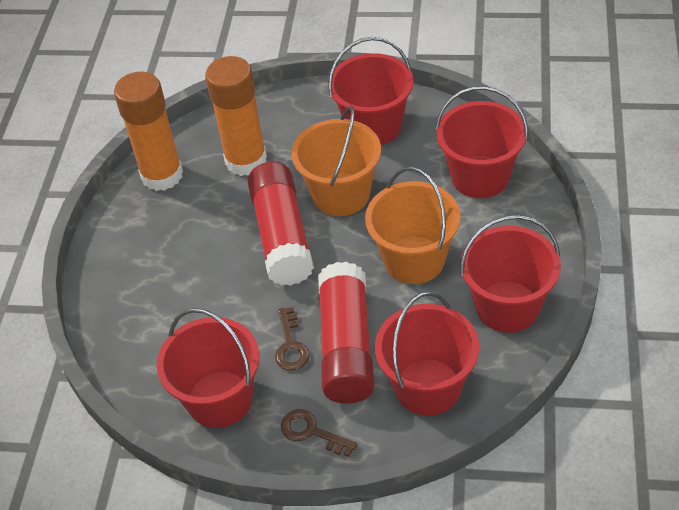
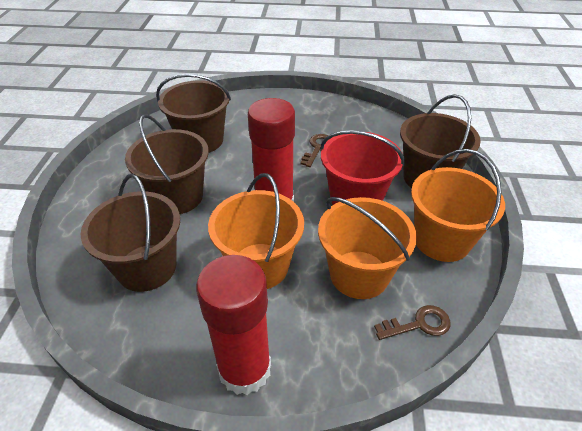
brown bucket: none = 0 -> [81,174,180,292] [125,114,209,214] [156,74,231,153] [400,94,481,188] = 4
orange bucket: [292,106,381,216] [365,167,461,284] = 2 -> [208,173,304,289] [318,197,417,299] [411,149,505,262] = 3
orange glue stick: [114,72,183,191] [205,56,267,176] = 2 -> none = 0
red bucket: [156,308,259,428] [328,37,413,145] [375,291,479,416] [435,86,528,198] [460,215,561,333] = 5 -> [320,130,405,205] = 1

